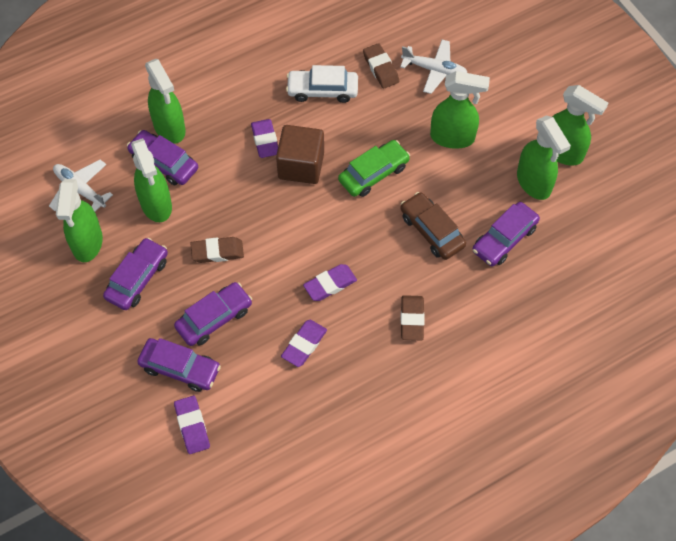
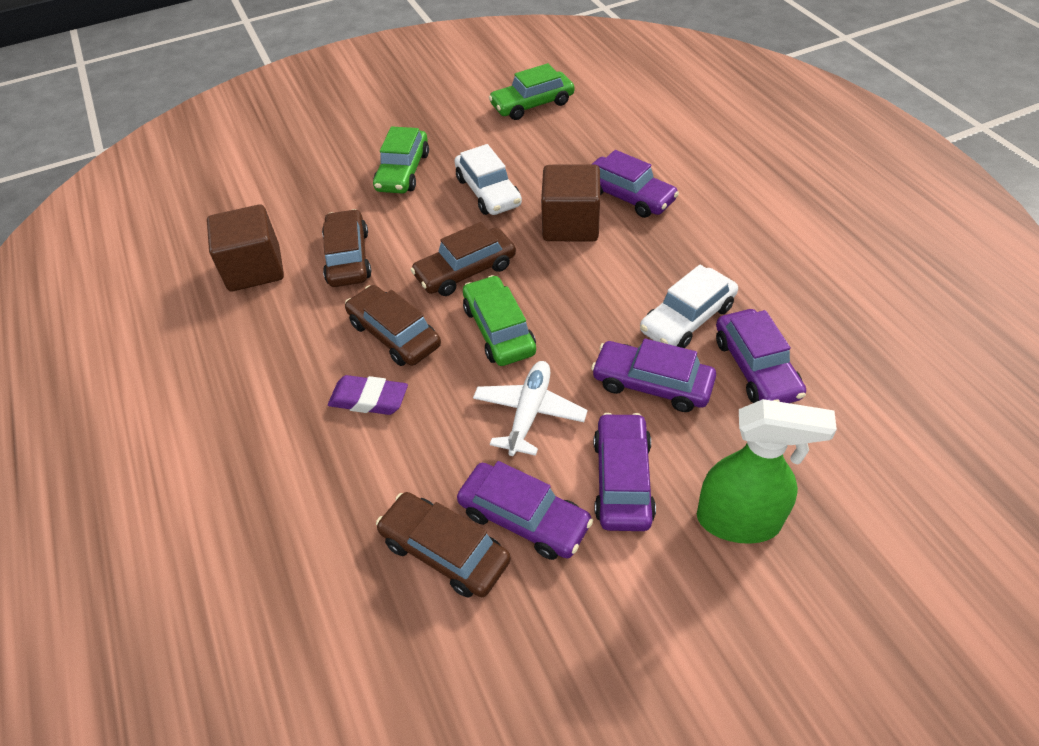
brown car: [400,192,466,260] = 1 -> [322,209,372,287] [345,285,441,366] [376,492,511,598] [410,222,516,296] = 4
brown cube: [276,125,324,184] = 1 -> [207,205,284,291] [541,164,600,241] = 2
brown eraser: [190,237,244,263] [363,43,399,89] [401,295,425,340] = 3 -> none = 0
green car: [338,140,410,197] = 1 -> [373,126,429,193] [463,275,536,366] [489,63,574,120] = 3
green spray bottle: [56,179,103,262] [131,138,172,222] [145,59,186,144] [430,71,490,149] [517,115,571,200] [552,85,608,165] = 6 -> [697,399,837,544] = 1
purple eraser: [174,396,210,454] [251,119,278,158] [281,320,327,367] [303,264,357,301] = 4 -> [328,375,408,415] = 1
white car: [286,65,358,103] = 1 -> [454,144,522,215] [640,265,738,348] = 2
white plane: [49,160,113,212] [400,40,467,94] = 2 -> [473,361,588,456] = 1

